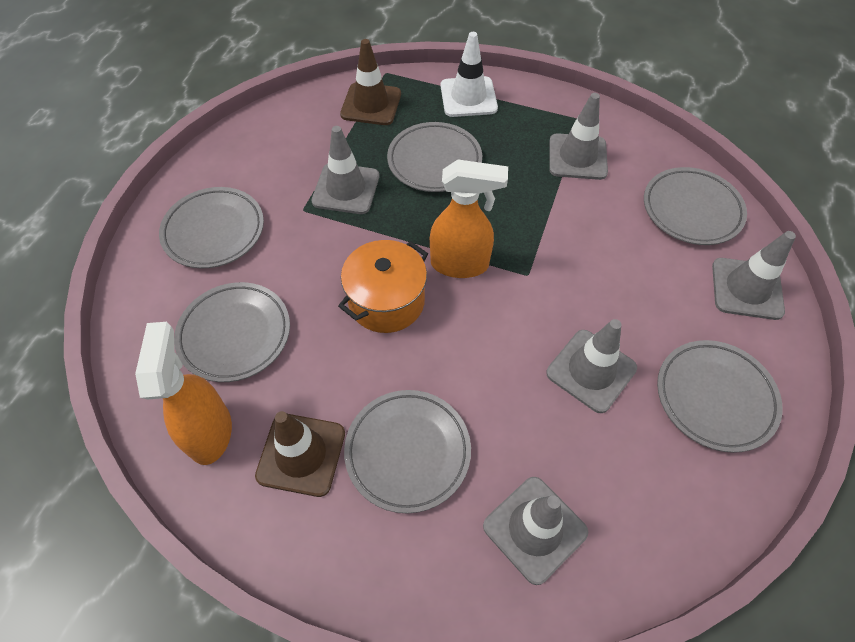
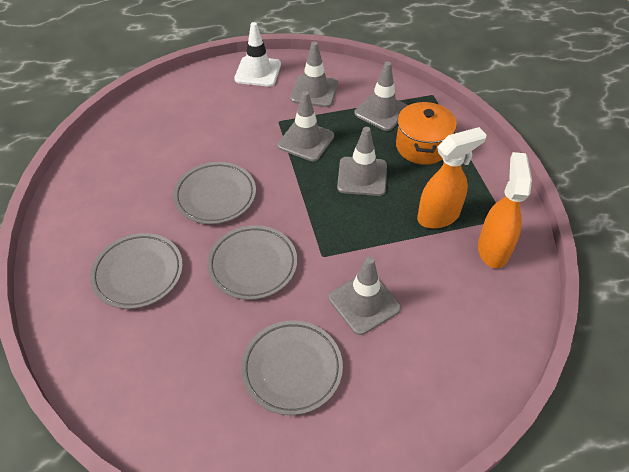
brown traffic cone: [255,411,345,497] [340,39,401,125] = 2 -> none = 0
grey plate: [159,187,264,269] [174,282,290,382] [344,390,471,513] [387,122,482,192] [644,167,747,245] [657,340,783,453] = 6 -> [90,233,183,309] [173,162,256,224] [207,225,297,300] [241,320,343,415] = 4

